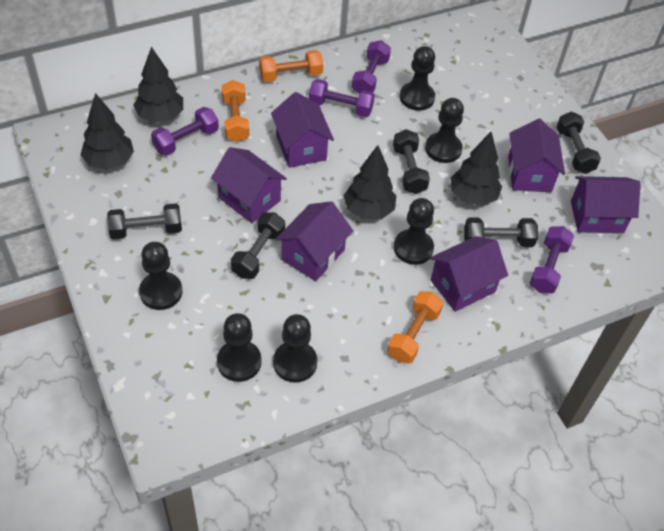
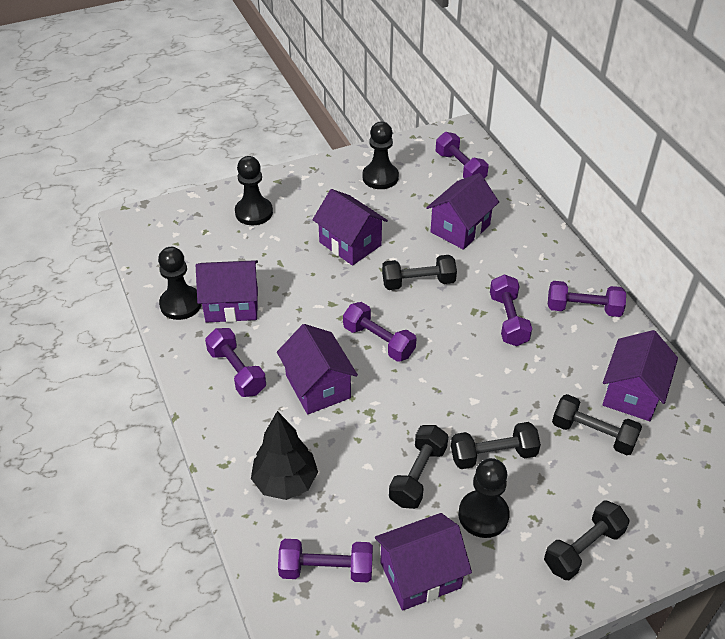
black pawn: [139,242,182,310] [217,313,262,382] [273,314,317,383] [394,198,434,265] [400,46,435,111] [425,98,464,163] = 6 -> [158,247,202,320] [235,156,273,225] [362,122,399,189] [458,458,510,538] = 4
black tree: [81,93,134,170] [133,47,183,123] [343,145,396,219] [451,132,502,206] = 4 -> [251,411,318,500] = 1
orange dumbbell: [222,80,249,142] [259,50,323,82] [387,291,443,363] = 3 -> none = 0
purple dumbbell: [151,107,219,156] [309,79,375,117] [352,40,391,93] [530,226,574,293] = 4 -> [205,328,266,397] [278,539,373,582] [343,302,416,362] [436,132,488,178] [490,274,532,346] [548,281,626,317] = 6

